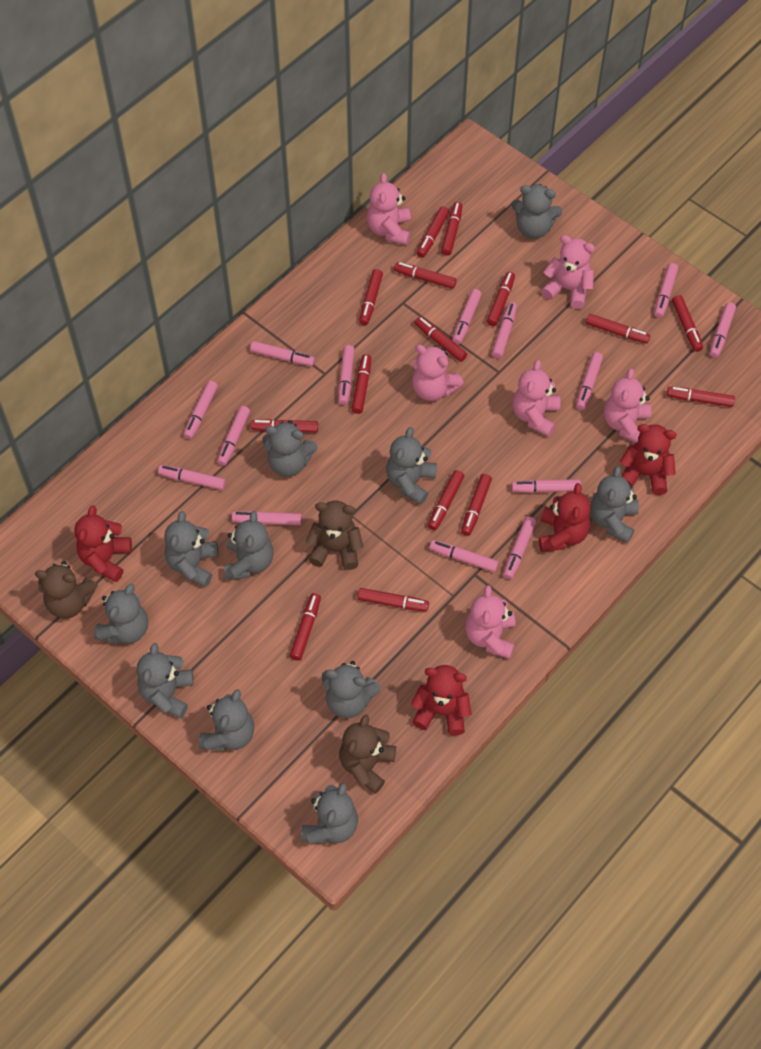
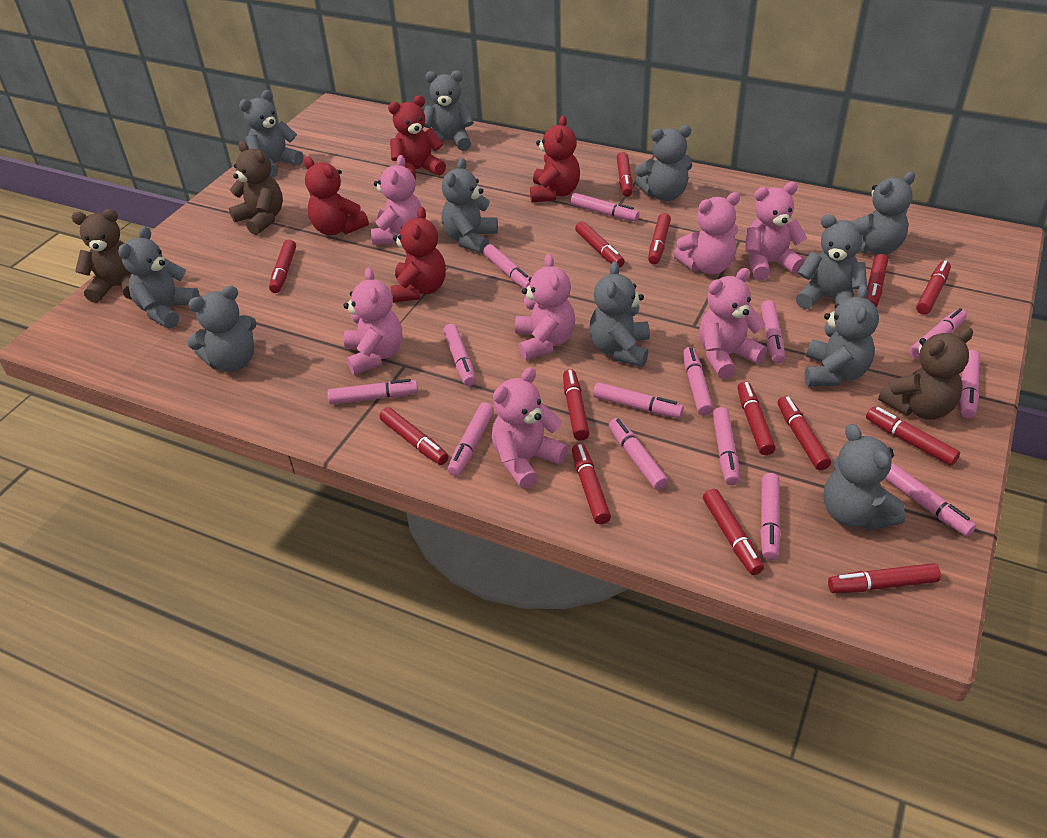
pink teddy bear: [367,173,411,245] [412,345,464,401] [465,585,516,659] [513,360,560,437] [541,235,595,309] [604,368,651,443] = 6 -> [343,267,402,375] [371,155,422,245] [492,367,568,489] [515,254,575,360] [673,192,740,274] [699,268,767,379] [745,182,807,280] = 7
red marker: [250,419,318,433] [290,593,321,661] [351,354,371,414] [357,588,429,611] [359,269,383,325] [394,262,457,289] [414,316,467,362] [417,206,449,258] [428,470,464,530] [441,202,463,256] [461,474,492,536] [487,272,515,326] [586,314,650,344] [667,387,735,407] [672,295,703,352] = 15 -> [269,239,296,293] [379,407,448,465] [563,369,590,441] [572,443,611,524] [575,221,625,268] [617,152,633,197] [648,213,671,264] [703,489,764,575] [737,381,776,455] [778,396,831,470] [828,563,941,593] [866,254,888,307] [866,407,960,466] [916,260,951,315] = 14

